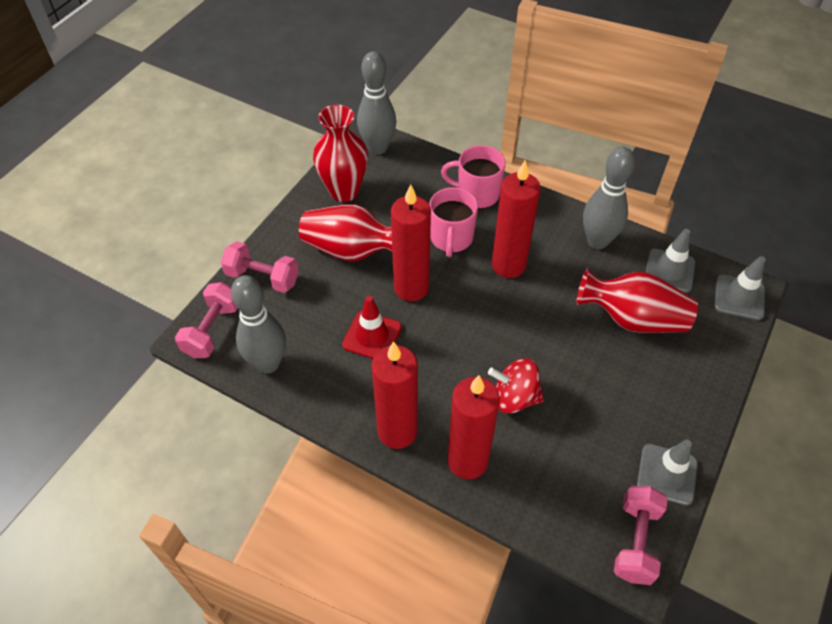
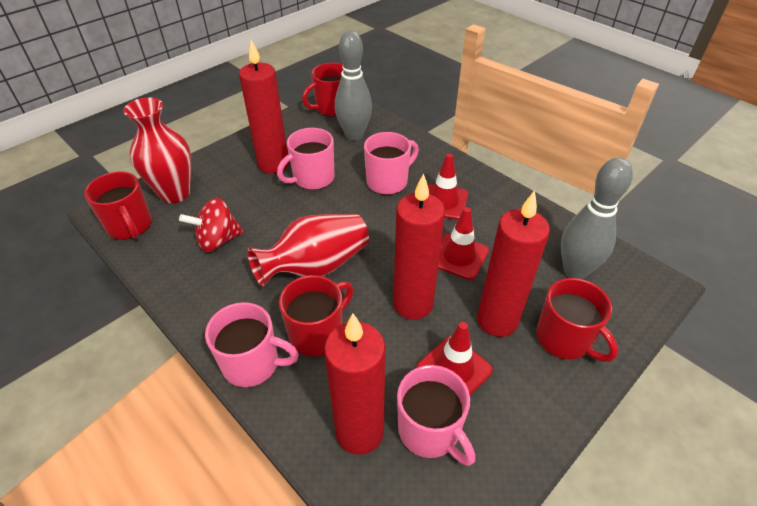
grey bowling pin: [231,275,286,374] [357,51,396,155] [583,147,635,249] = 3 -> [335,30,372,141] [561,157,633,279] = 2
grey traffic cone: [637,440,698,506] [646,229,695,293] [714,256,766,320] = 3 -> none = 0
pink dumbbell: [175,282,238,358] [221,241,299,293] [614,486,668,585] = 3 -> none = 0
pink mug: [429,187,478,257] [441,145,506,209] = 2 -> [205,302,299,387] [277,128,334,190] [364,132,419,195] [397,365,475,466] = 4
red mug: none = 0 -> [84,172,152,240] [279,275,353,356] [302,63,343,117] [536,278,618,362] = 4
red traffic cone: [342,296,402,359] = 1 -> [417,322,493,395] [428,153,468,220] [438,207,489,280] = 3
red vase: [299,205,392,261] [313,105,368,202] [576,269,698,333] = 3 -> [123,97,191,203] [247,214,369,286] = 2

